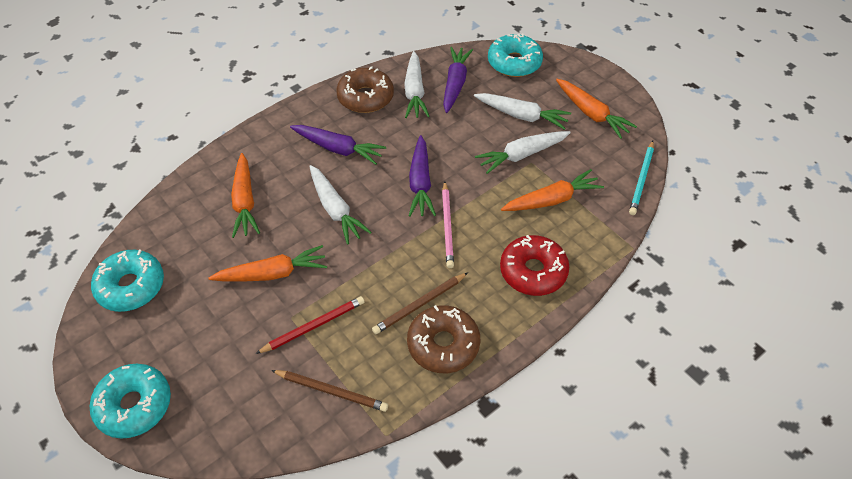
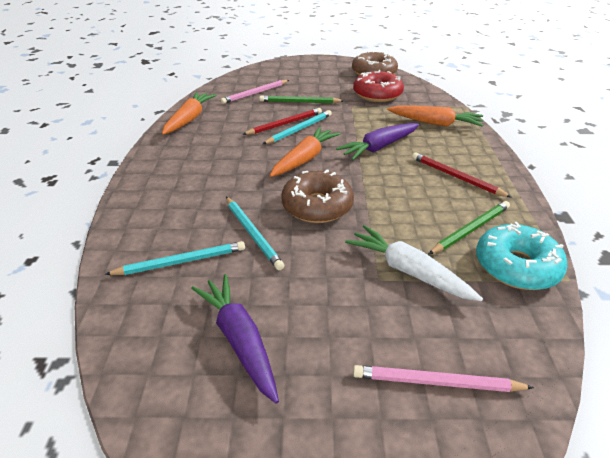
brown pencil: [271,370,388,412] [372,273,468,334] = 2 -> none = 0
green pencil: none = 0 -> [259,95,344,103] [428,201,510,255] = 2
orange carrot: [209,245,327,282] [231,153,260,238] [501,169,604,211] [556,79,637,139] = 4 -> [162,92,216,135] [270,127,341,177] [387,106,483,127] = 3
pink pencil: [442,181,454,268] = 1 -> [221,80,289,104] [353,365,534,392] = 2
purple carrot: [290,125,386,165] [409,135,436,217] [443,47,473,113] = 3 -> [191,274,279,404] [336,123,419,160] = 2
red pencil: [256,296,364,354] = 1 -> [242,108,322,135] [412,152,512,198] = 2
turquoise donut: [90,364,171,439] [91,250,164,312] [488,33,543,77] = 3 -> [476,222,567,290] = 1
turquoise pencil: [629,141,654,215] = 1 -> [104,241,245,275] [226,197,284,270] [263,110,332,144] = 3
white carrot: [309,165,372,245] [404,51,430,118] [474,93,571,130] [475,131,571,174] = 4 -> [345,225,483,301] = 1

